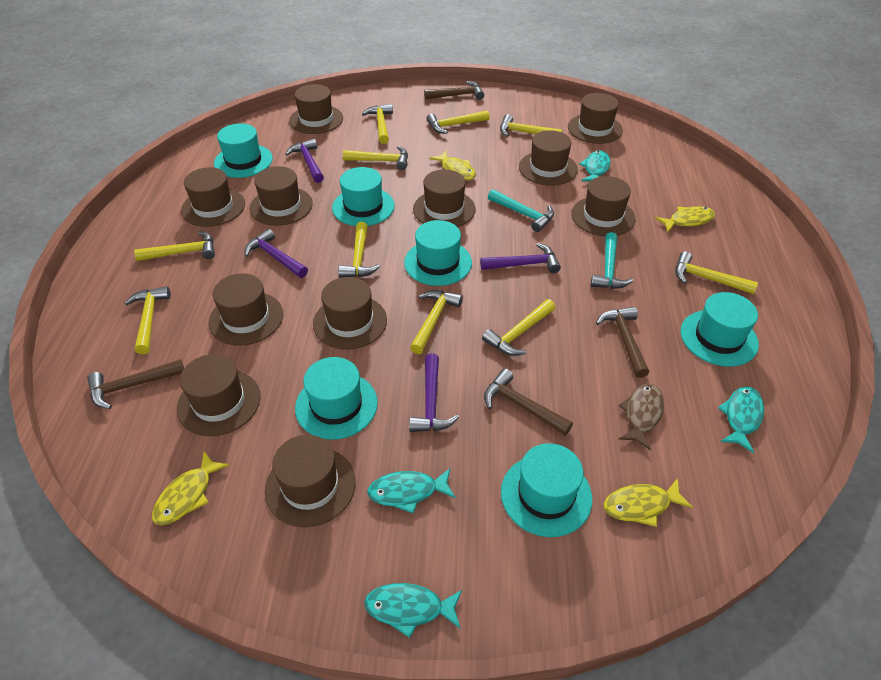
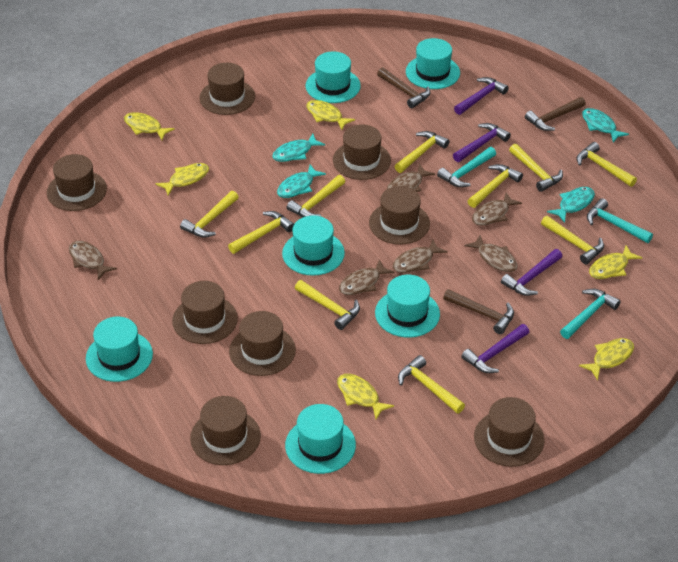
brown fish: [618,384,664,450] = 1 -> [69,241,117,280] [339,259,395,295] [387,164,435,192] [393,240,448,273] [464,235,518,272] [472,192,522,226] = 6
brown hammer: [87,359,184,409] [424,81,484,100] [484,369,573,435] [596,307,649,378] = 4 -> [377,68,430,108] [443,289,514,334] [525,97,586,131] = 3
brown hat: [177,354,261,436] [181,167,245,227] [208,273,283,346] [250,166,313,226] [265,435,356,527] [289,84,343,134] [313,277,387,350] [413,169,476,227] [519,130,578,186] [568,93,623,144] [571,176,635,236] = 11 -> [47,154,107,211] [172,281,238,344] [190,396,261,465] [200,63,255,115] [229,311,296,376] [333,125,391,180] [369,186,430,244] [474,397,545,467] = 8
turquoise hammer: [488,189,554,232] [590,232,633,289] = 2 -> [437,147,496,187] [560,289,621,339] [587,198,653,243] = 3
yellow fish: [152,451,229,526] [429,151,476,180] [603,478,693,527] [655,206,715,232] = 4 -> [124,112,175,140] [155,163,209,196] [306,100,355,130] [337,374,394,419] [579,338,634,380] [589,245,642,279] = 6

